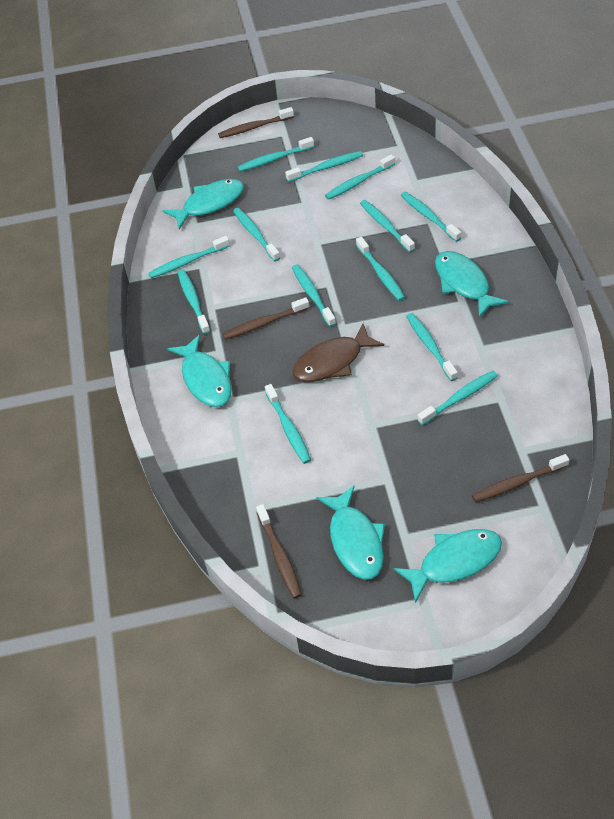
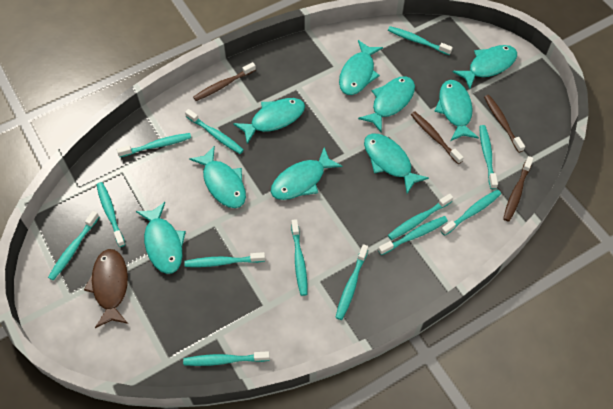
turquoise fish: [163,179,244,230] [167,335,232,407] [316,486,385,580] [394,529,502,603] [435,251,509,318] = 5 -> [136,202,186,274] [189,146,246,208] [233,98,305,144] [271,147,342,200] [339,40,383,95] [358,76,415,133] [364,134,429,194] [434,80,479,141] [452,45,517,89] = 9

